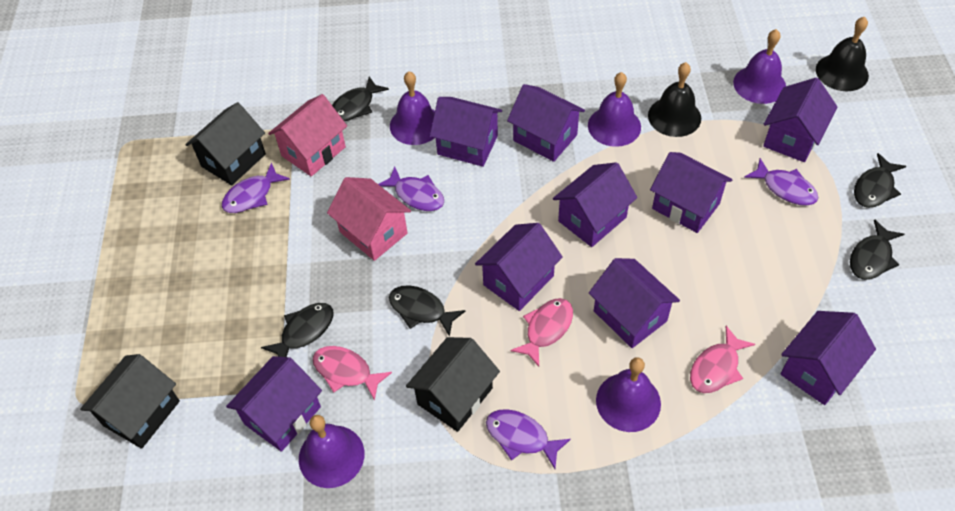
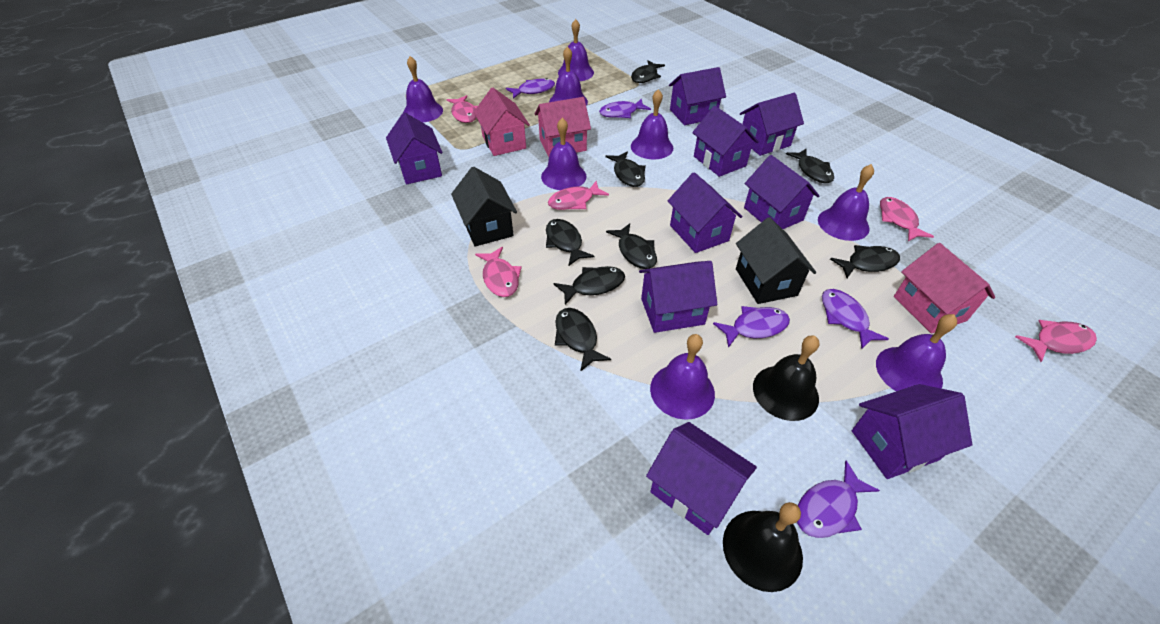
black fish: [261,303,334,357] [332,76,389,121] [389,285,466,337] [850,219,904,280] [854,153,906,208] = 5 -> [546,219,594,266] [554,266,625,305] [555,308,611,372] [606,151,646,187] [606,223,657,269] [631,60,665,83] [786,149,834,183] [830,245,900,278] = 8
black house: [80,354,180,449] [185,102,266,185] [406,337,500,432] = 3 -> [451,167,517,247] [736,217,816,304] = 2
pink fish: [313,346,392,401] [511,298,573,367] [690,326,755,393] = 3 -> [447,95,478,123] [475,247,522,297] [548,181,609,210] [880,197,934,241] [1015,320,1097,362] = 5
pink house: [268,94,347,176] [327,177,411,261] = 2 -> [474,88,530,156] [535,97,591,157] [894,243,995,334] = 3
purple bell: [299,415,364,488] [390,71,435,145] [588,72,641,147] [596,357,661,432] [733,29,786,104] = 5 -> [403,56,443,123] [541,118,586,190] [549,46,588,106] [558,19,594,81] [631,89,673,159] [650,334,715,420] [818,164,874,241] [876,314,957,391] = 8
purple fish: [222,163,290,213] [378,166,444,211] [486,409,571,469] [744,158,819,206] = 4 -> [506,78,555,99] [599,98,651,118] [713,306,790,348] [797,461,880,538] [822,289,889,349] = 5

